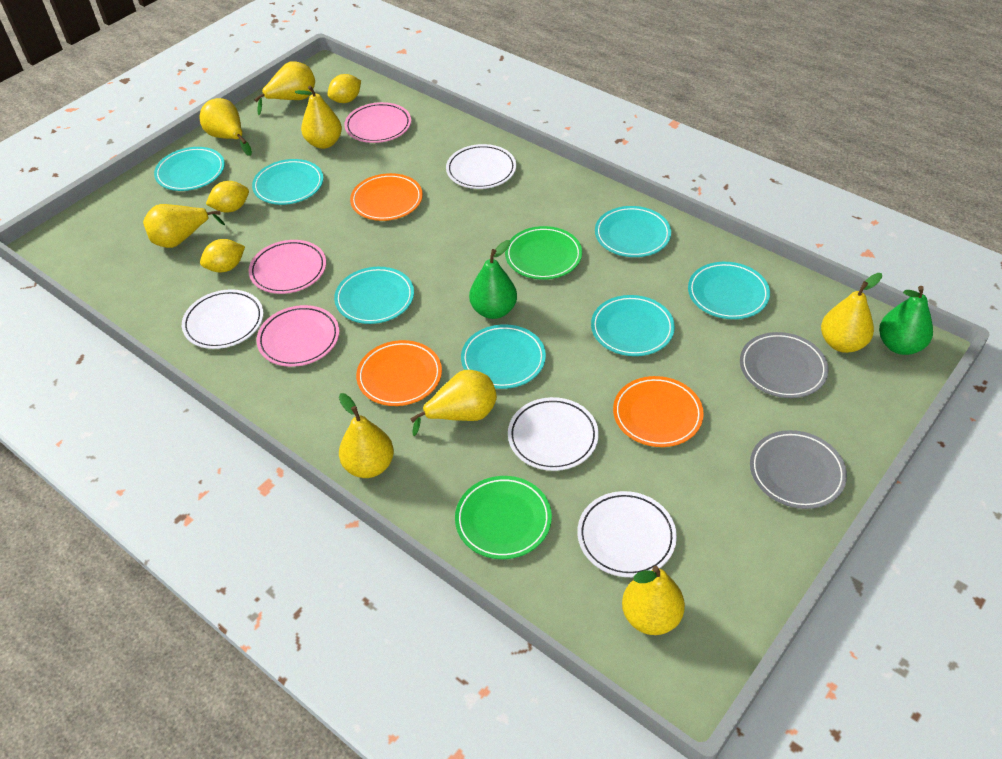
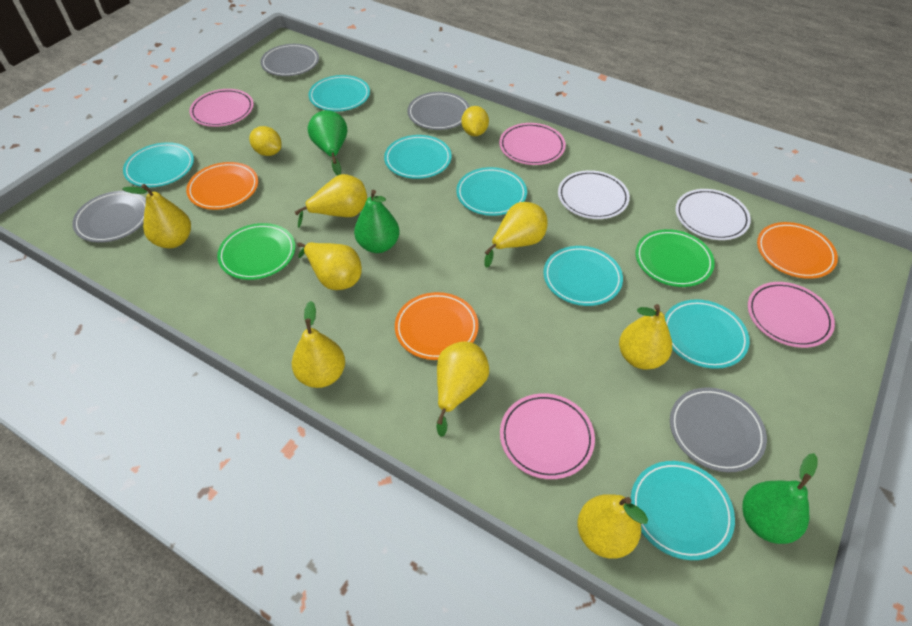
green pear: [469,240,517,319] [879,286,933,355] = 2 -> [308,110,347,176] [354,190,399,253] [742,453,817,544] = 3
grey plate: [740,332,829,398] [750,430,847,509] = 2 -> [72,191,146,243] [260,44,319,76] [407,92,470,130] [670,387,767,472] = 4
pink plate: [249,240,326,294] [256,305,339,367] [344,102,411,143] = 3 -> [189,89,254,127] [499,123,566,165] [500,393,595,479] [748,282,835,348] = 4
white plate: [182,289,263,349] [446,144,516,189] [508,397,599,471] [577,491,677,577] = 4 -> [558,170,630,219] [675,189,751,240] = 2
yellow lemon: [200,239,245,272] [206,181,249,212] [328,74,361,103] = 3 -> [249,126,282,156] [461,106,489,136] = 2

